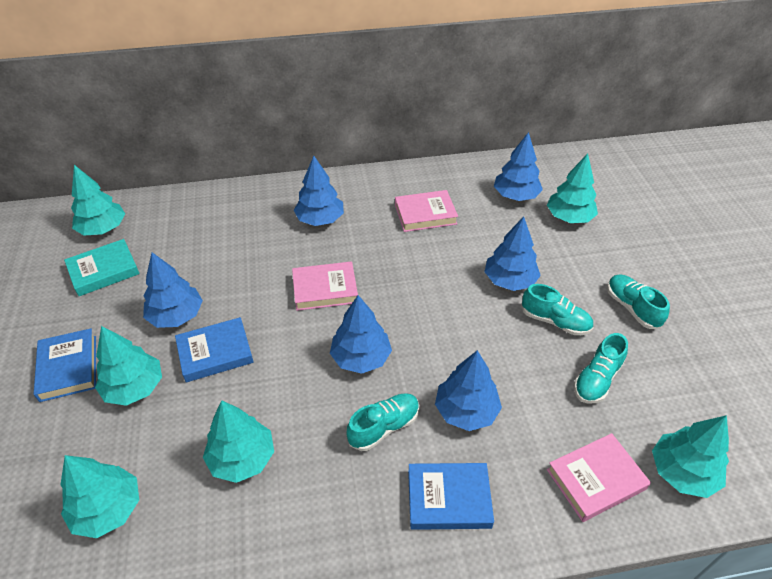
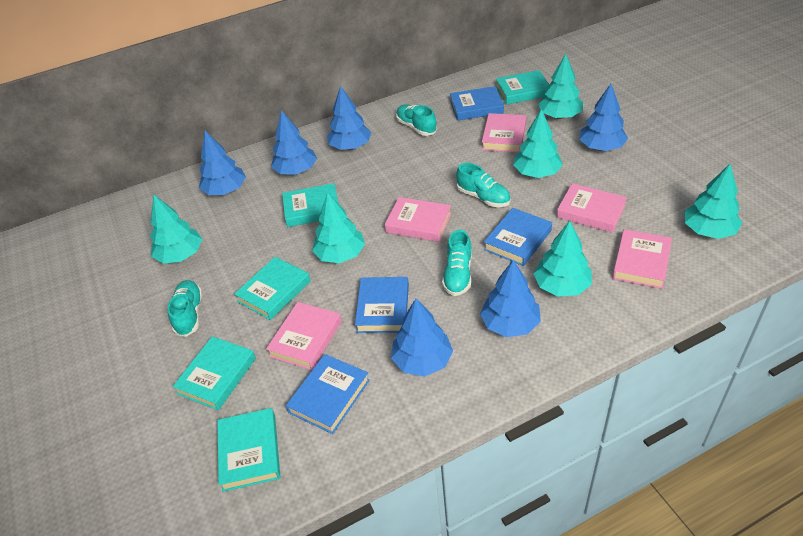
blue book: [34,329,96,402] [175,317,254,382] [408,463,494,530] = 3 -> [286,354,370,434] [355,277,409,333] [450,86,504,121] [484,208,552,266] = 4
pink book: [292,261,358,311] [395,190,458,232] [547,433,651,522] = 3 -> [266,302,342,370] [385,197,452,242] [482,113,526,153] [557,183,627,233] [612,229,672,289] = 5
turquoise book: [64,239,140,296] = 1 -> [172,336,256,410] [217,408,280,492] [234,257,311,320] [282,183,339,227] [496,70,549,105] = 5

